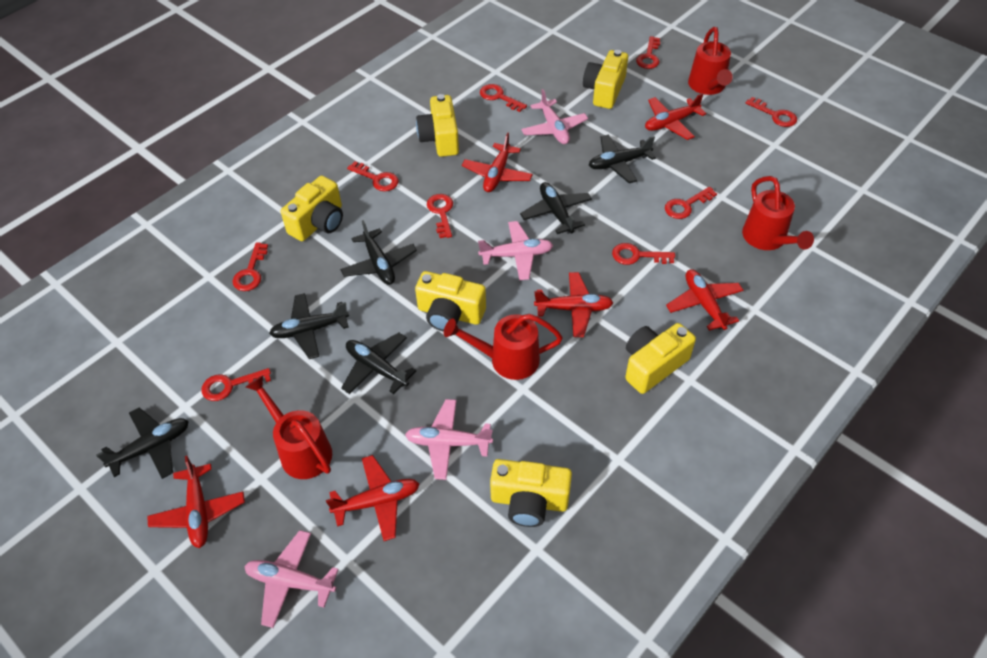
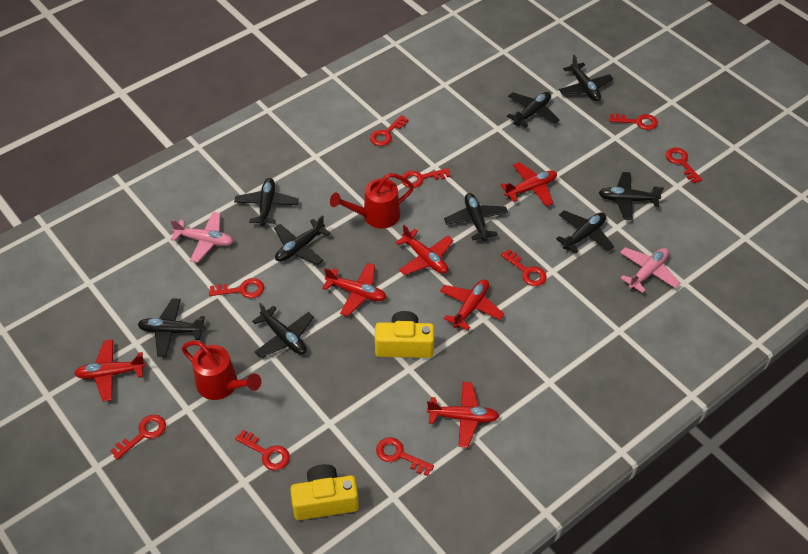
black plane: [96,408,189,479] [269,293,349,359] [340,220,417,285] [341,333,416,394] [520,182,592,234] [589,134,656,183] = 6 -> [138,298,206,357] [234,178,299,226] [252,303,314,358] [274,215,331,265] [444,193,508,241] [507,92,559,128] [556,210,614,254] [559,55,613,101] [599,172,664,220] = 9
pink plane: [244,530,339,628] [405,399,493,480] [478,221,553,280] [521,89,588,144] = 4 -> [170,212,234,263] [620,247,680,293] = 2
red watering can: [246,375,332,479] [444,314,563,380] [688,27,733,95] [742,176,814,250] = 4 -> [182,341,261,400] [330,173,414,229] = 2
yellow camera: [281,176,343,241] [415,271,486,332] [416,94,459,157] [490,459,572,527] [583,50,628,109] [625,323,696,394] = 6 -> [290,464,359,520] [375,311,434,358] = 2

